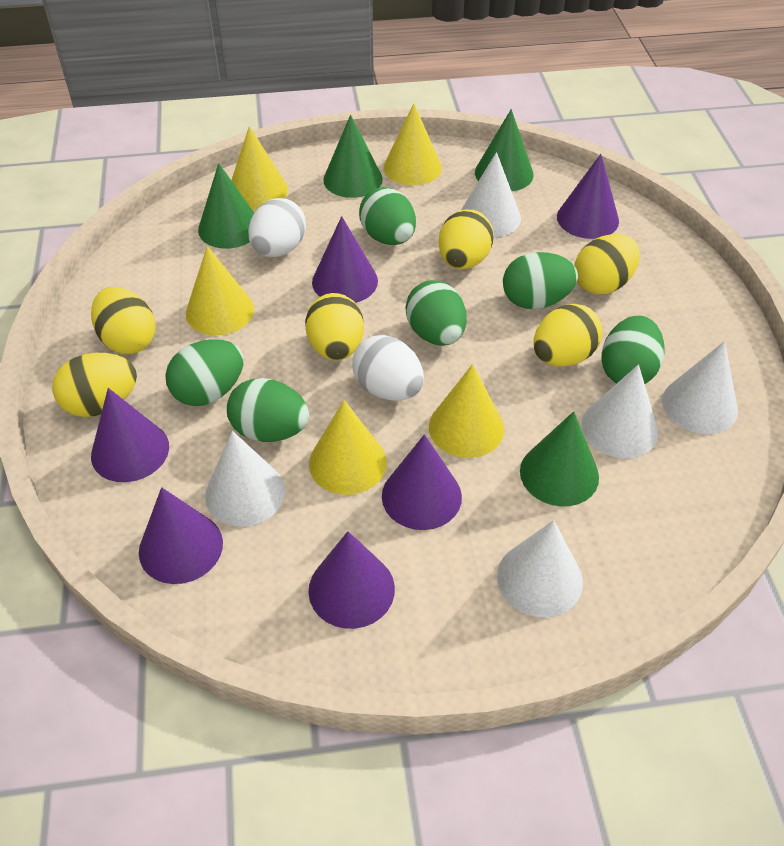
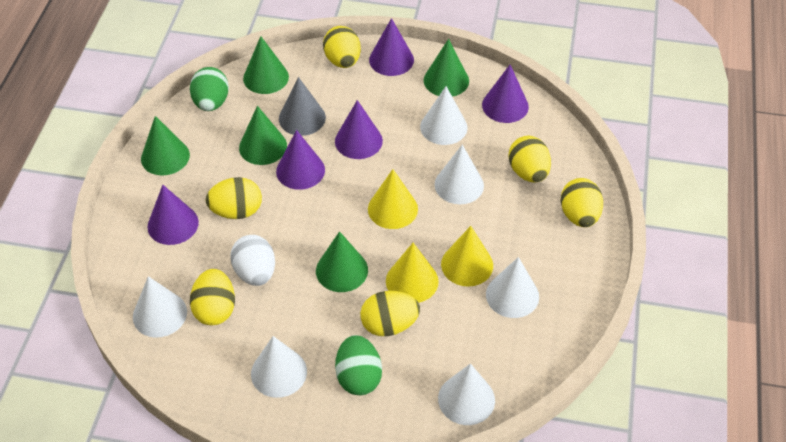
green cone: [198,163,254,249] [323,115,383,198] [475,109,534,191] [520,411,599,506] = 4 -> [141,116,190,175] [239,106,287,165] [243,36,289,94] [316,231,368,292] [424,39,469,97] = 5
green egg: [165,339,244,406] [227,378,309,442] [359,187,416,245] [406,280,467,346] [503,252,578,309] [601,315,664,384] = 6 -> [190,67,229,111] [335,335,382,395] = 2
grey cone: none = 0 -> [279,77,326,136] = 1
purple cone: [91,388,169,482] [139,487,223,584] [308,531,395,629] [312,216,378,303] [382,434,462,530] [557,154,619,239] = 6 -> [147,185,199,245] [276,130,325,190] [335,100,383,159] [369,18,414,76] [482,65,529,123] = 5
white cone: [205,431,285,527] [461,152,521,237] [497,520,583,618] [582,364,658,458] [662,341,738,434] = 5 -> [133,276,187,338] [251,336,307,398] [420,86,468,145] [435,145,484,204] [438,363,495,425] [486,257,539,318] = 6
white egg: [248,198,306,257] [352,335,424,401] = 2 -> [230,235,275,286] = 1
yellow cone: [186,246,254,335] [231,126,288,210] [309,400,387,495] [383,103,442,186] [429,364,504,458] = 5 -> [368,169,418,229] [386,243,439,303] [441,226,493,287] = 3

